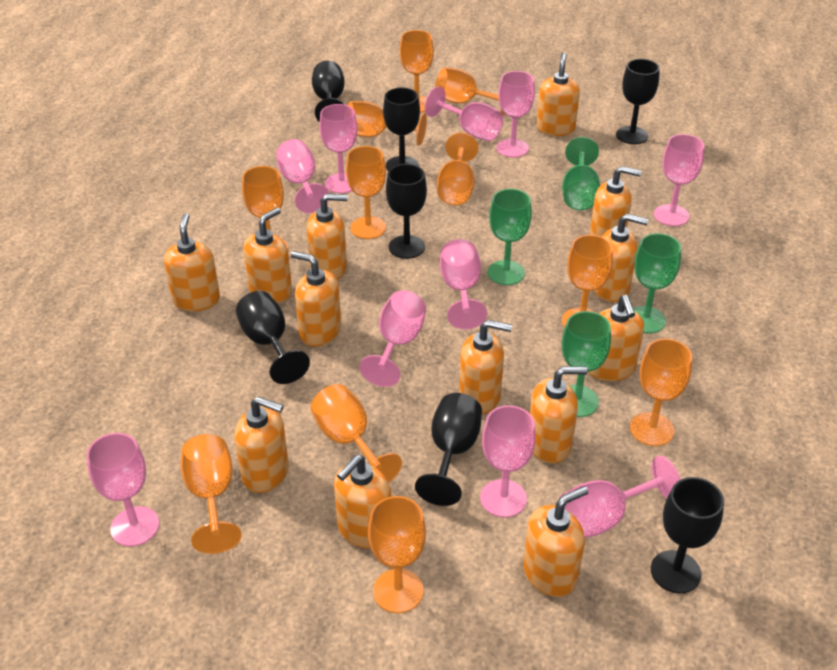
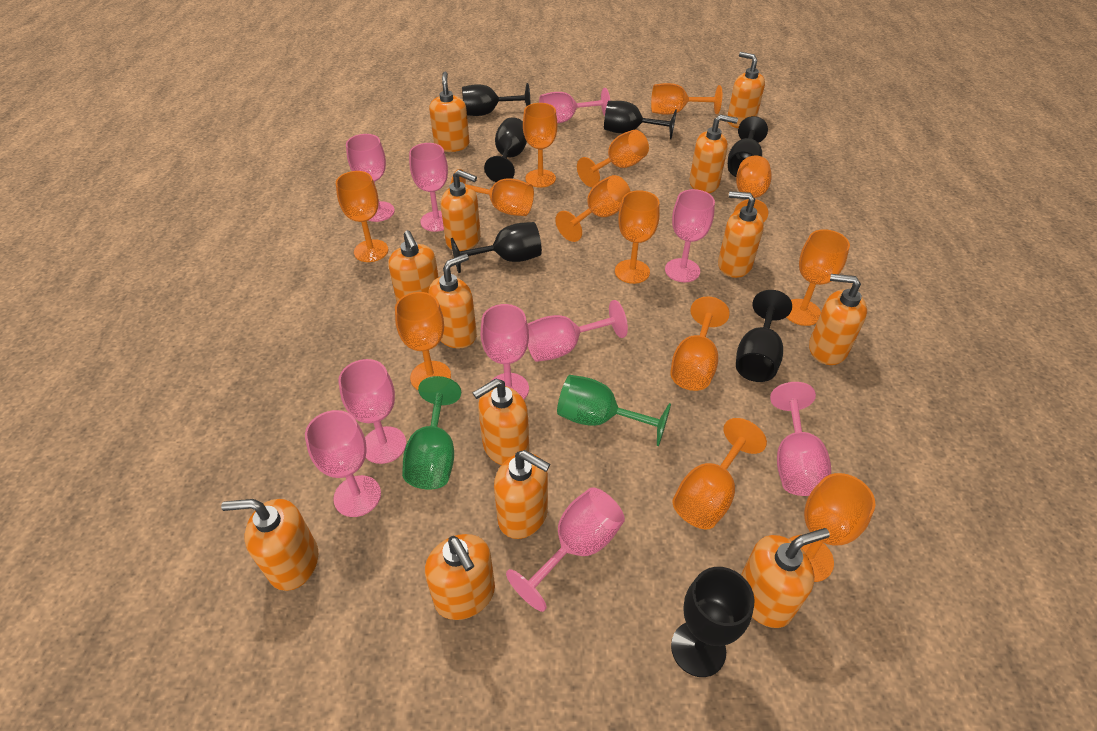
green goblet: [488,189,532,285] [562,137,600,210] [562,311,611,417] [633,233,681,333] = 4 -> [402,376,461,490] [557,375,671,446] = 2
orange goblet: [181,434,242,554] [242,166,288,249] [311,384,402,482] [346,146,386,239] [348,101,427,146] [368,496,426,613] [400,30,434,113] [435,67,506,116] [437,133,478,205] [562,235,613,327] [630,338,692,446] = 11 -> [336,171,388,262] [395,292,451,390] [451,169,534,216] [523,103,557,188] [555,175,630,242] [577,130,649,187] [615,190,660,284] [651,83,722,115] [670,297,730,391] [672,418,767,529] [734,156,772,222] [786,229,850,326] [790,473,876,582] = 13

